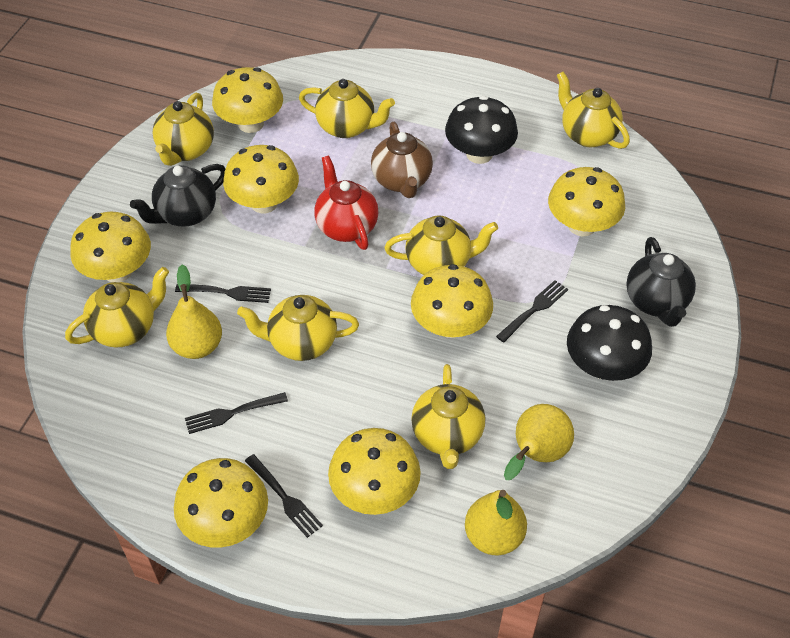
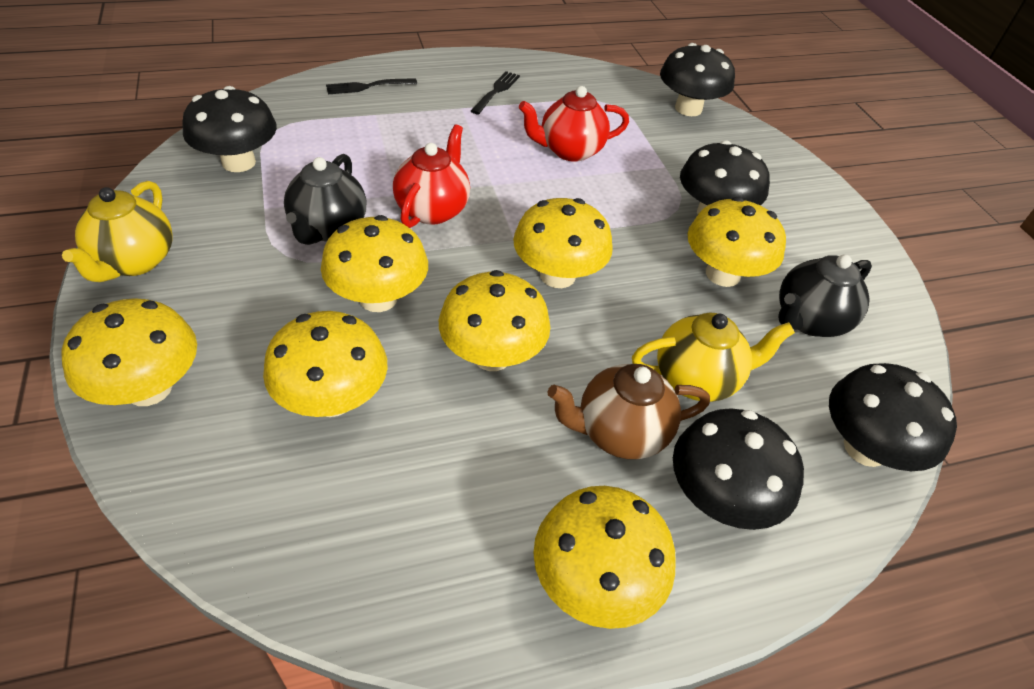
black fork: [175,284,271,303] [185,392,288,434] [245,454,323,538] [496,280,568,343] = 4 -> [326,78,417,94] [471,71,520,115] = 2
black mushroom: [445,96,518,164] [567,305,652,381] = 2 -> [182,86,277,172] [660,43,735,116] [673,408,804,530] [680,140,770,214] [829,363,957,471] = 5
red teapot: [314,155,378,250] = 1 -> [393,124,470,228] [519,86,629,162] = 2
yellow pear: [166,264,222,359] [465,490,527,555] [504,404,574,480] = 3 -> none = 0
yellow teapot: [65,267,169,348] [153,93,214,166] [237,295,359,361] [299,79,395,138] [384,215,498,275] [411,364,485,469] [557,72,630,149] = 7 -> [62,181,173,282] [632,313,795,402] = 2

